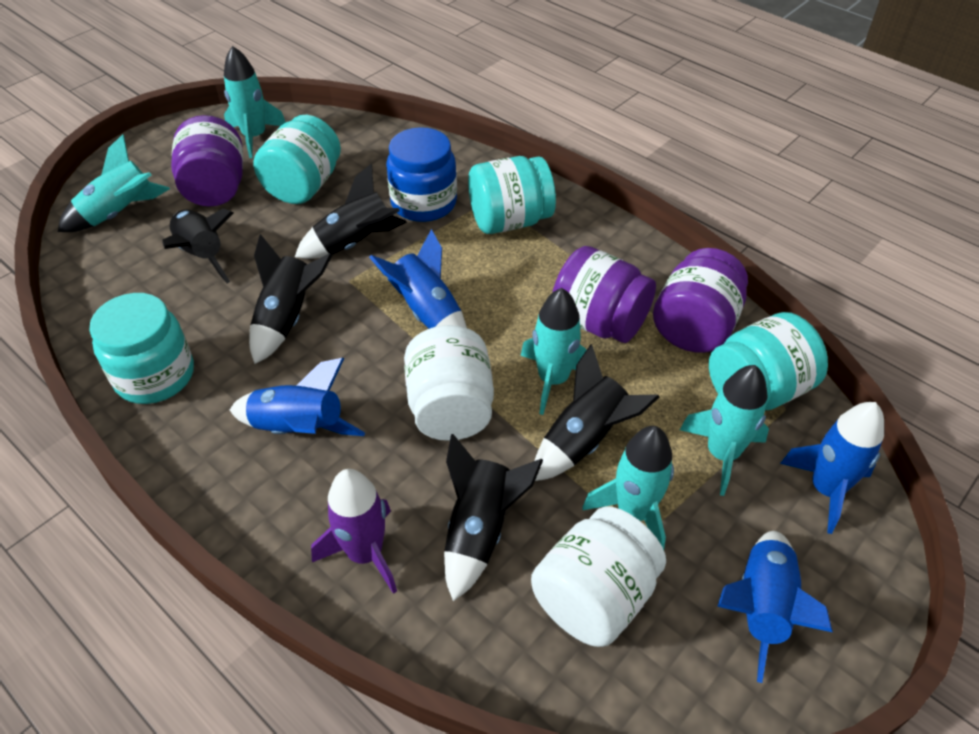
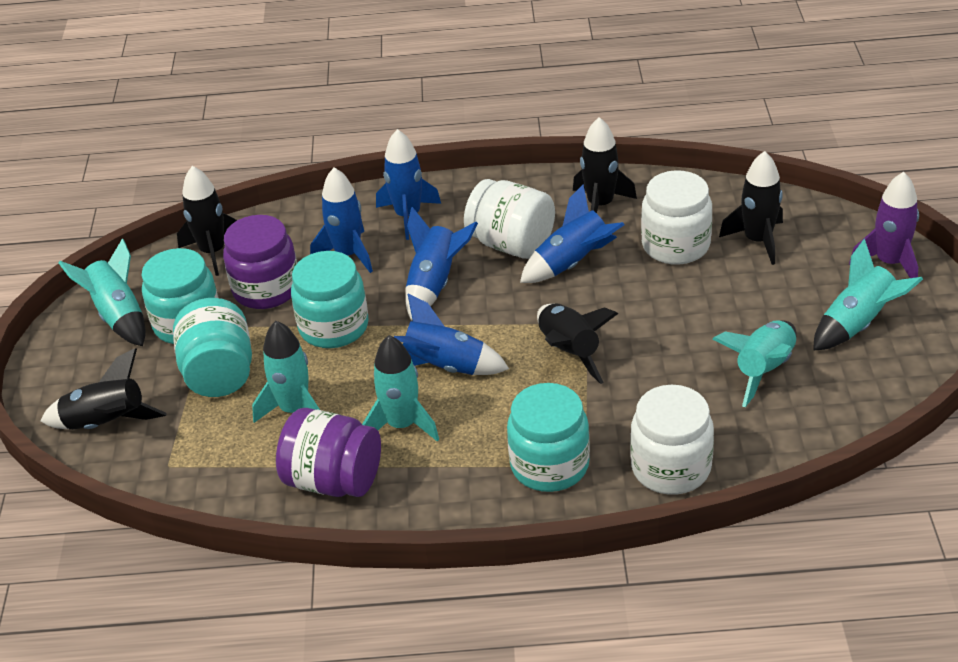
blue jar: [386,127,457,222] = 1 -> none = 0
blue rocket: [230,358,365,436] [369,229,467,329] [717,531,833,683] [780,402,884,534] = 4 -> [310,168,373,273] [376,129,441,240] [394,294,509,375] [405,207,478,321] [520,185,625,283] = 5
purple jar: [171,115,243,207] [552,246,656,343] [653,248,748,353] = 3 -> [223,215,297,309] [276,408,381,497] = 2
white jar: [404,325,494,441] [531,506,666,647] = 2 -> [464,179,555,259] [630,385,714,495] [641,170,712,265] = 3

